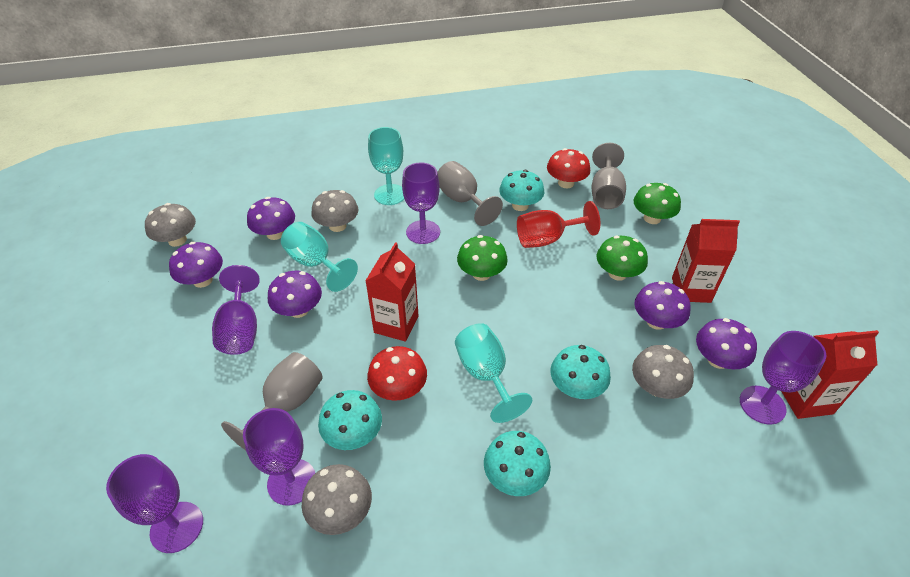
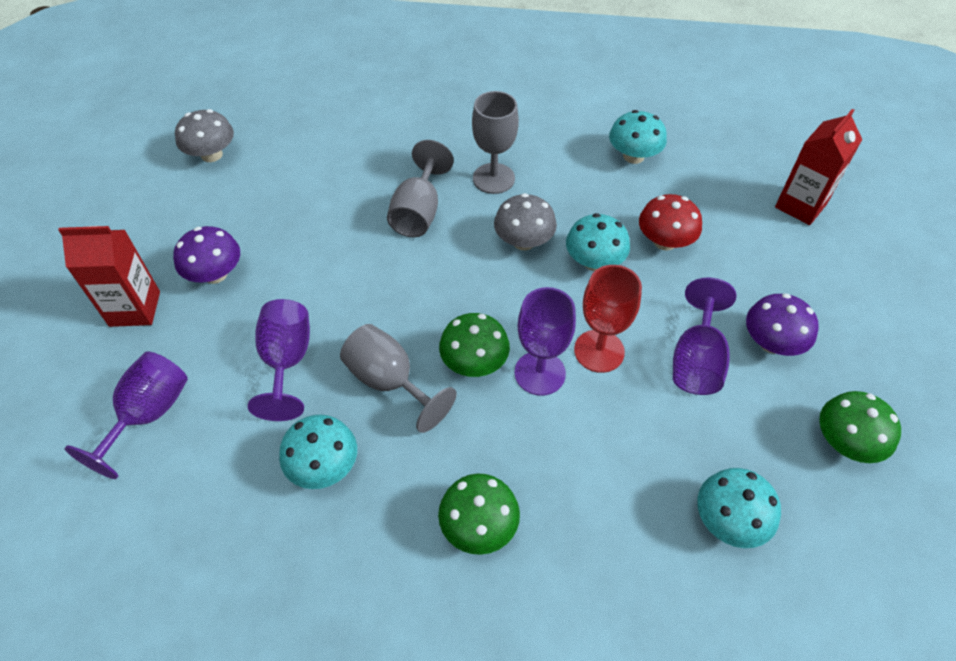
grey mushroom: [145,203,196,247] [302,464,372,535] [311,190,358,232] [632,345,694,399] = 4 -> [175,109,234,162] [494,193,557,250] = 2
purple goblet: [106,454,203,553] [212,265,260,355] [243,408,315,506] [402,163,440,244] [740,331,827,425] = 5 -> [64,351,188,479] [248,299,310,421] [515,287,576,396] [673,277,737,395] = 4
purple mushroom: [169,242,223,288] [247,197,295,240] [268,271,322,318] [635,281,691,330] [696,318,757,369] = 5 -> [173,226,240,284] [746,293,819,356] = 2
red carton: [365,242,419,342] [672,219,740,303] [781,330,879,419] = 3 -> [58,226,160,327] [775,109,862,225] = 2
red mushroom: [367,346,427,401] [547,148,590,188] = 2 -> [639,194,702,250] = 1
turquoise goblet: [281,222,358,292] [368,127,404,205] [455,323,532,423] = 3 -> none = 0

